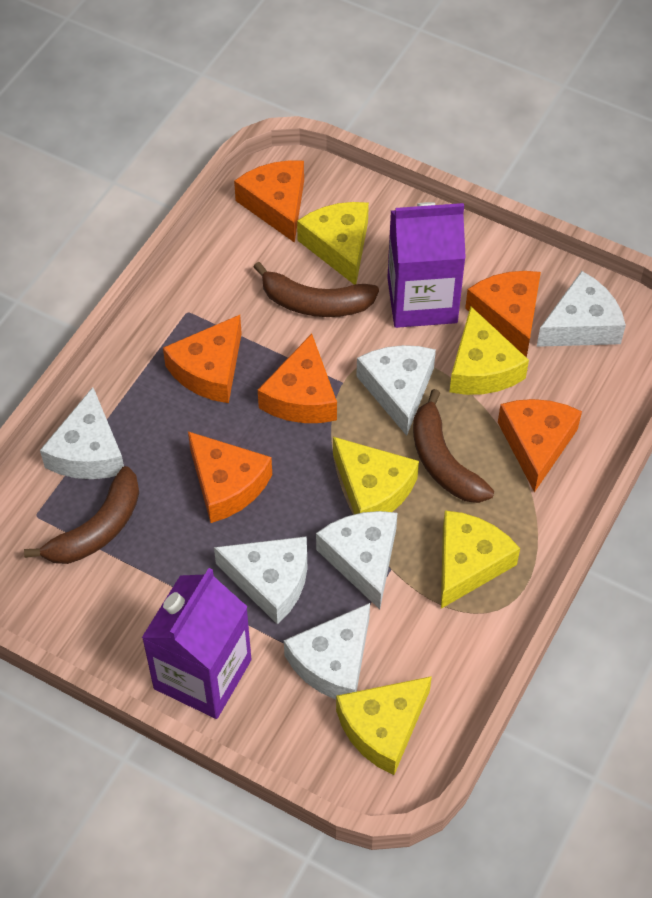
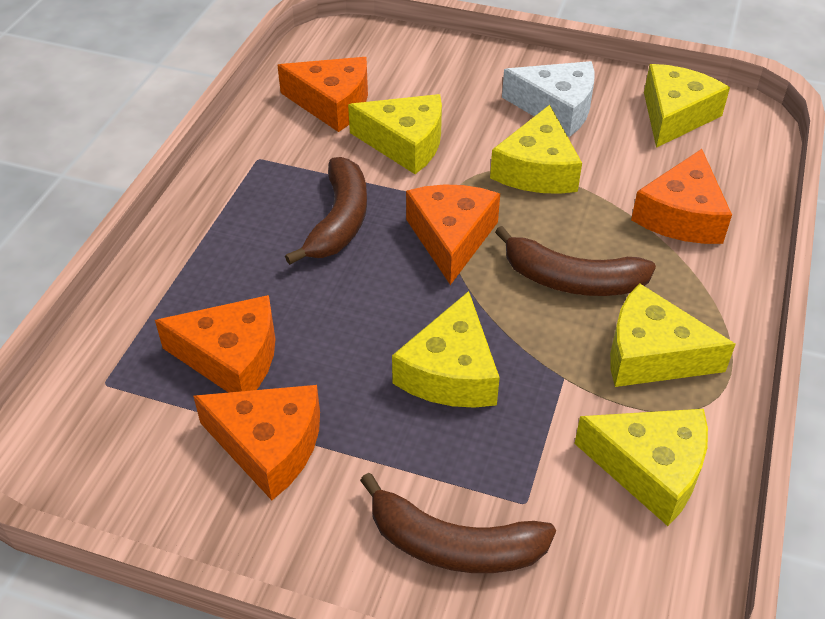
orange cheese: [163,315,242,403] [188,431,272,523] [234,160,304,243] [258,334,337,423] [465,271,541,358] [498,399,582,492] = 6 -> [155,295,276,393] [193,385,320,500] [277,57,368,132] [406,185,500,285] [631,149,732,244] = 5
purple carton: [142,568,252,719] [387,202,466,328] = 2 -> none = 0
white cheese: [40,387,124,479] [214,536,307,625] [284,603,370,700] [316,511,397,609] [356,345,436,436] [537,271,626,347] = 6 -> [502,61,595,137] = 1
yellow cheese: [297,202,369,285] [333,437,419,514] [336,676,432,775] [441,510,520,609] [450,306,529,395] = 5 -> [348,94,442,174] [392,291,500,408] [490,105,582,194] [574,409,708,526] [610,283,736,387] [644,64,730,148] = 6

